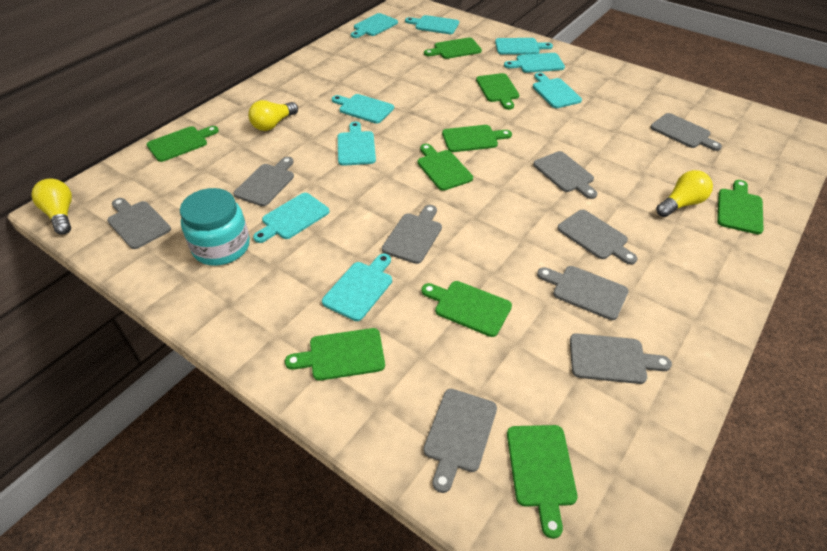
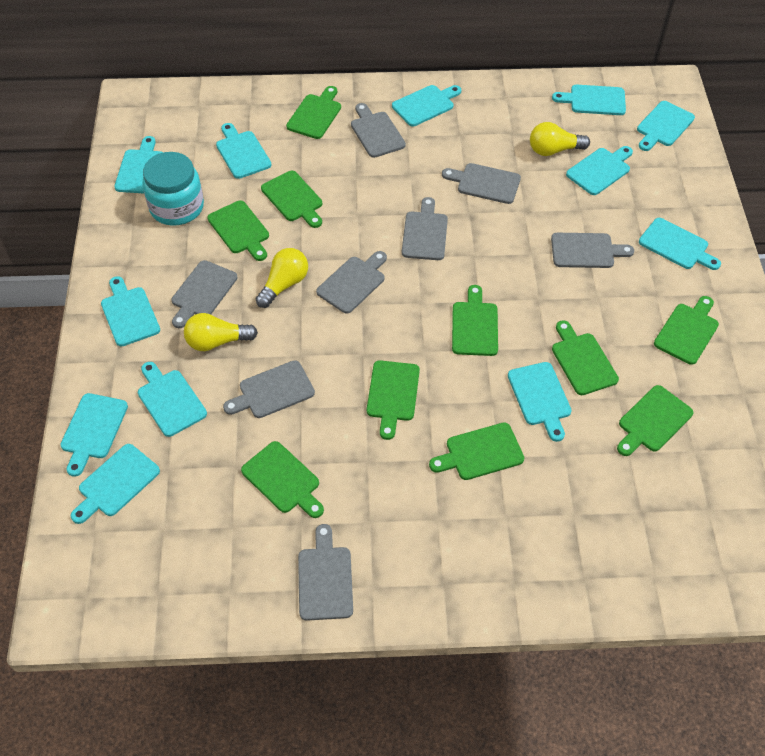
green cutting board: [146,126,219,162] [285,328,385,381] [418,144,473,191] [421,281,512,337] [424,37,482,59] [442,125,512,152] [476,73,519,110] [507,425,578,539] [717,180,764,234] = 9 -> [207,200,269,261] [241,441,324,518] [261,171,322,228] [286,86,341,139] [367,360,420,440] [429,422,524,480] [452,285,498,356] [552,320,619,395] [617,385,693,456] [654,296,719,365] = 10
grey cutting board: [107,198,171,249] [233,157,294,206] [382,205,442,264] [423,389,497,493] [533,151,598,199] [537,266,629,320] [557,210,637,265] [570,333,672,384] [650,113,722,151] = 9 -> [172,260,237,328] [223,360,315,418] [298,524,353,621] [316,251,387,314] [351,103,406,158] [402,197,448,260] [442,163,521,204] [551,233,634,268] = 8
turquoise cutting board: [253,193,329,243] [322,254,392,321] [332,94,394,124] [338,122,376,166] [351,13,398,38] [405,15,459,34] [495,38,553,55] [504,53,565,73] [533,72,582,108] = 9 -> [60,393,128,477] [71,444,160,524] [101,276,160,347] [114,136,163,194] [138,362,207,437] [216,123,272,179] [392,85,461,126] [508,362,572,442] [552,85,626,115] [566,146,633,195] [637,101,695,151] [639,218,721,270] = 12

